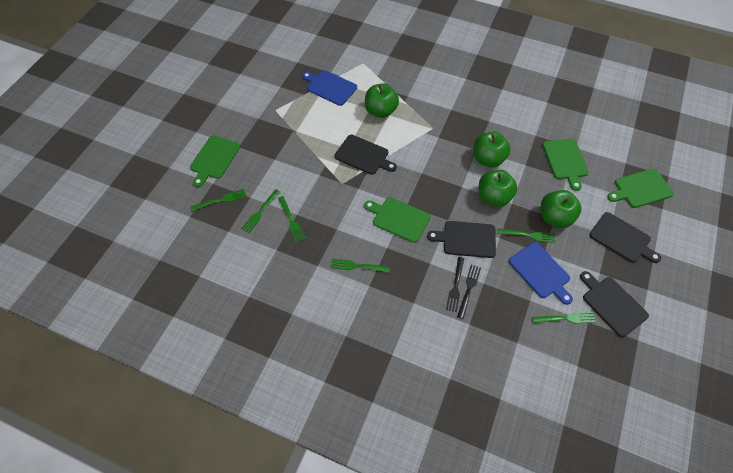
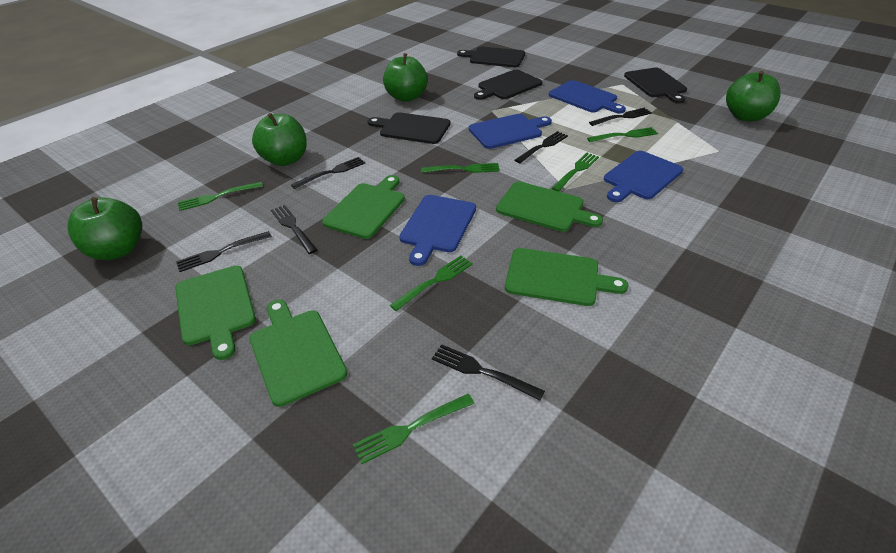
black fork: [446,257,464,312] [457,265,481,319] = 2 -> [176,231,272,272] [271,205,318,254] [291,157,365,189] [432,344,545,401] [515,131,568,163] [589,108,652,126] = 6
blue cutting board: [302,70,357,106] [509,242,573,305] = 2 -> [399,195,476,266] [469,114,552,149] [549,80,626,113] [604,151,683,202] = 4
green cutting board: [190,136,240,187] [364,197,431,243] [543,139,589,191] [607,169,674,208] = 4 -> [175,266,256,360] [249,300,347,407] [322,175,405,239] [496,182,603,232] [505,248,629,306] = 5

